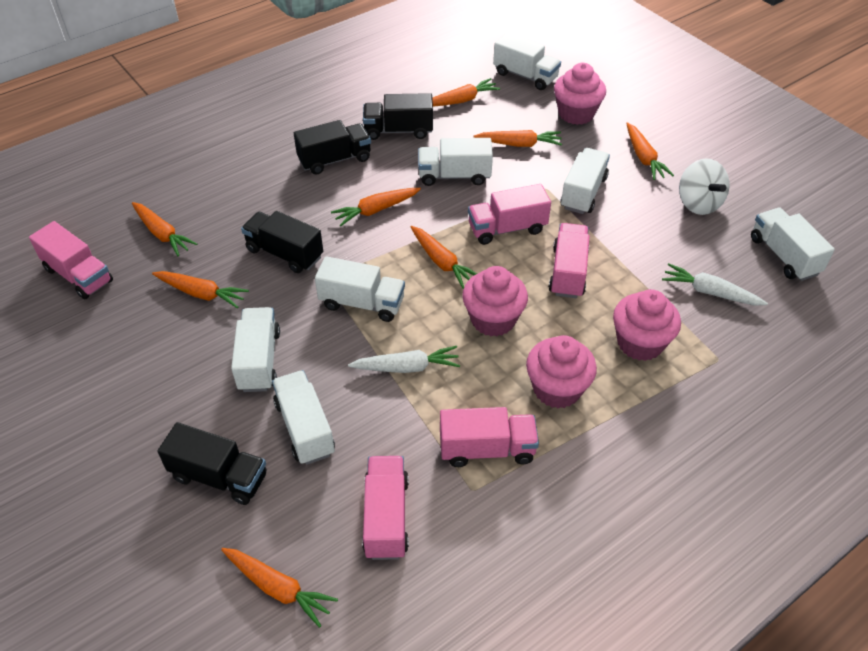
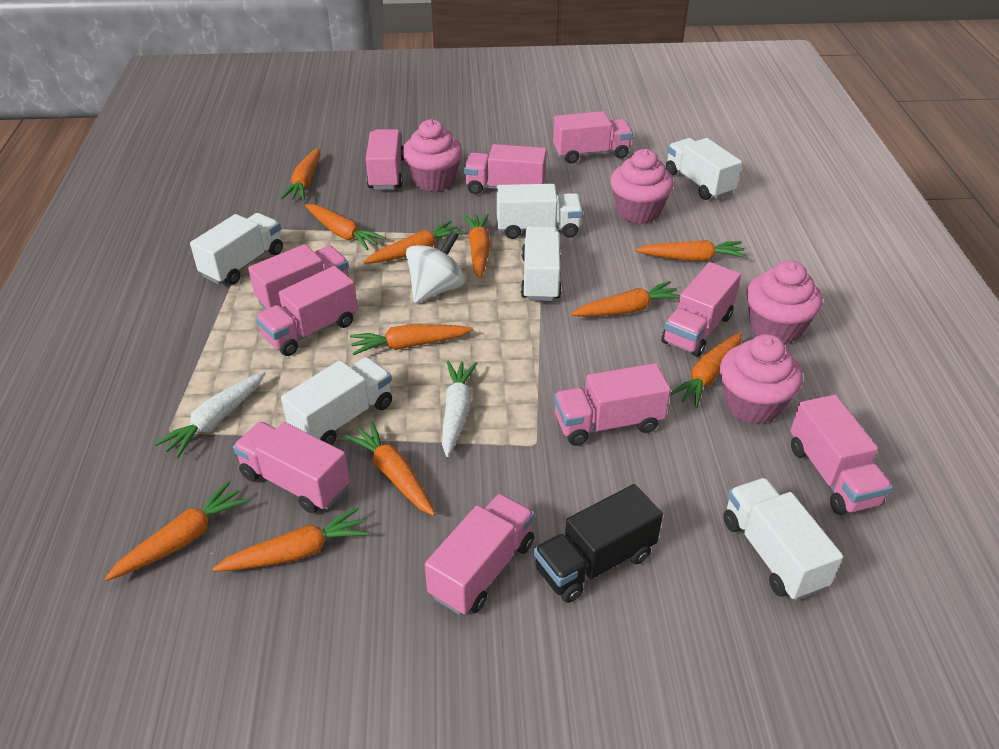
black truck: [157,422,266,505] [241,211,323,273] [294,120,371,174] [363,93,433,140] = 4 -> [534,484,663,603] = 1
orange carrot: [132,202,197,256] [152,271,249,308] [221,548,338,628] [331,188,421,226] [411,226,477,289] [432,78,500,107] [474,130,562,147] [626,122,674,180] = 8 -> [105,481,249,581] [212,507,369,572] [280,148,320,201] [305,204,386,250] [344,421,435,516] [350,324,473,355] [364,220,464,264] [463,214,490,279] [570,281,680,317] [635,240,747,261] [670,332,742,409] = 11
pink truck: [29,221,113,299] [362,456,409,560] [440,407,539,467] [468,184,551,245] [549,223,590,298] = 5 -> [233,422,350,513] [248,244,349,310] [255,266,358,356] [366,129,404,190] [425,494,535,615] [464,144,547,194] [553,111,633,164] [554,363,671,446] [661,262,741,357] [790,395,893,515] = 10
white truck: [231,307,280,392] [272,370,335,465] [315,256,405,322] [418,138,493,186] [493,32,561,90] [561,148,610,214] [751,208,835,281] = 7 -> [190,213,283,285] [281,357,392,445] [497,184,583,239] [521,226,562,301] [666,138,742,200] [723,478,843,601] = 6

